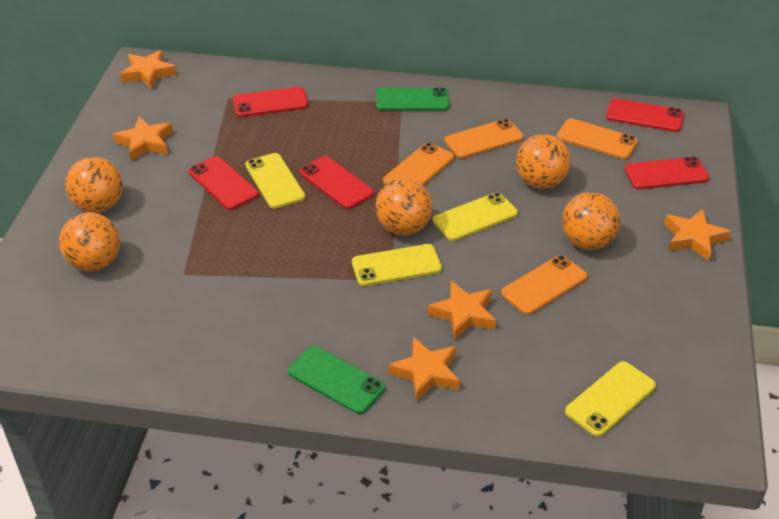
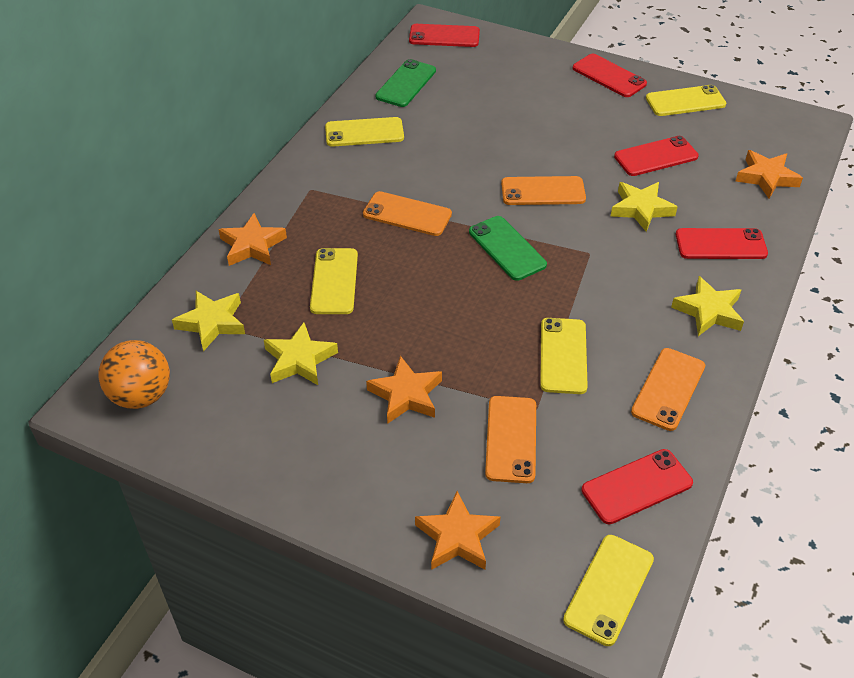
orange ball: [59,212,120,271] [65,157,123,213] [375,178,432,235] [516,134,571,189] [562,192,620,250] = 5 -> [99,340,170,409] = 1
orange star: [113,117,173,161] [120,50,177,89] [388,337,460,402] [428,281,496,340] [664,209,731,261] = 5 -> [218,213,287,266] [366,356,442,424] [415,491,500,570] [736,150,803,199] = 4
yellow phone: [245,153,305,209] [352,244,442,286] [433,192,518,241] [565,361,656,437] = 4 -> [310,248,358,314] [325,117,404,147] [540,318,588,394] [563,535,654,646] [646,85,726,116] = 5
yellow star: none = 0 -> [172,291,245,352] [264,323,338,385] [610,182,677,232] [671,276,744,336] = 4

